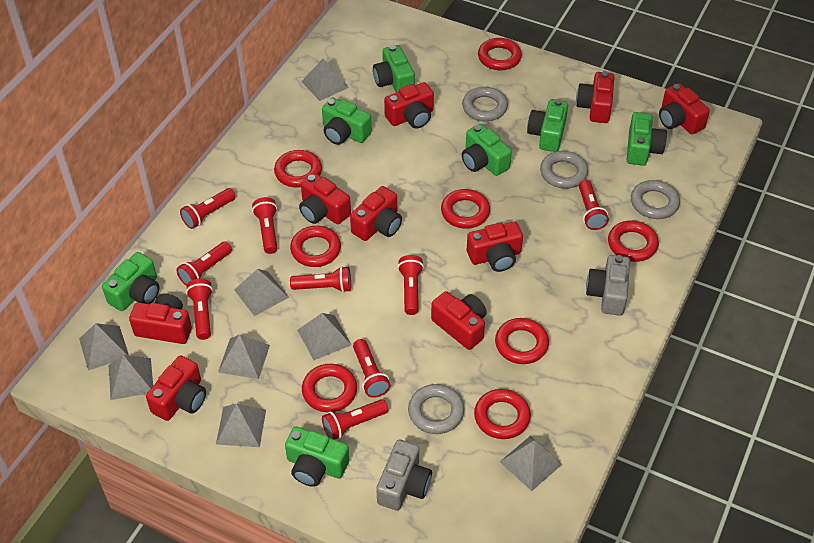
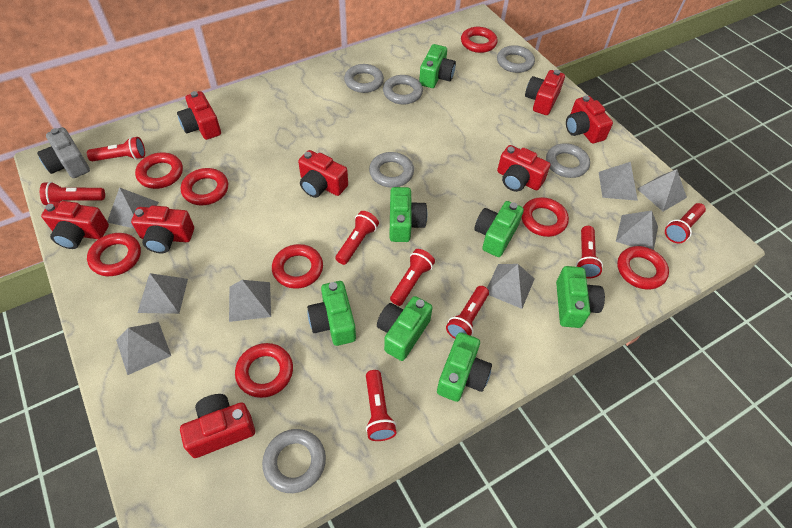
grey camera: [376,440,432,510] [586,255,630,316] = 2 -> [37,127,90,178] = 1
grey ring: [408,384,464,434] [462,87,508,121] [540,151,588,189] [631,180,680,219] = 4 -> [262,429,326,493] [344,64,384,93] [369,152,414,188] [383,75,423,104] [497,45,535,73] [546,143,590,178] = 6
red camera: [129,293,192,344] [146,355,206,421] [299,173,351,224] [350,186,402,241] [384,82,434,129] [431,291,487,350] [467,222,523,272] [576,71,614,123] [659,83,710,134] = 9 -> [41,201,109,249] [131,206,194,253] [177,91,221,140] [180,394,255,458] [298,150,348,198] [497,145,550,192] [525,70,565,115] [566,96,613,144] = 8
red flashlight: [177,241,232,286] [180,188,236,229] [186,279,213,340] [252,197,277,254] [290,266,351,293] [322,399,388,440] [353,339,390,398] [398,255,424,315] [579,180,609,230] = 9 -> [40,182,105,205] [87,137,145,161] [335,211,379,265] [366,370,397,441] [390,249,435,306] [446,286,489,339] [576,226,603,278] [665,203,706,243] = 8

